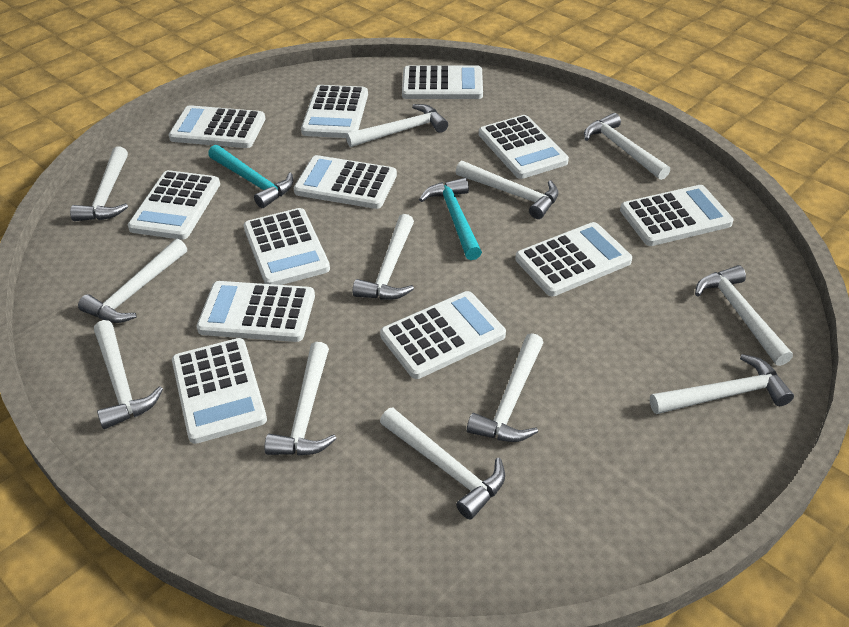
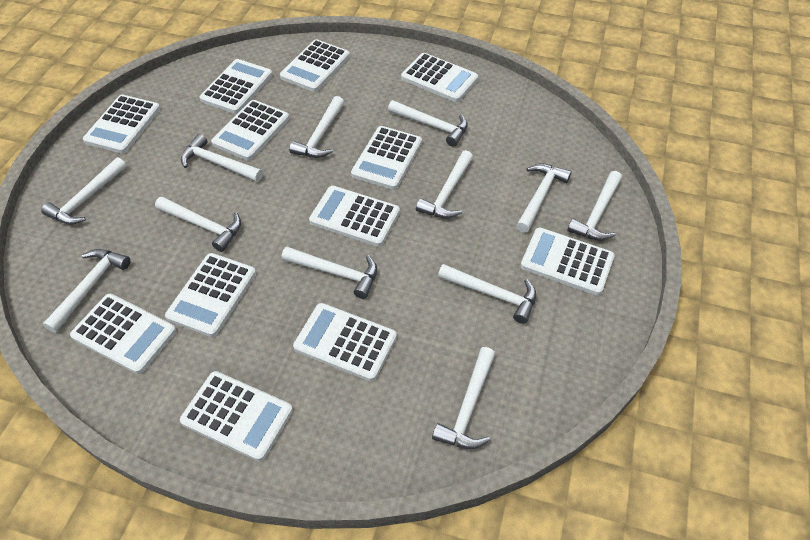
turquoise hammer: [208,145,293,208] [419,178,482,260] = 2 -> none = 0

